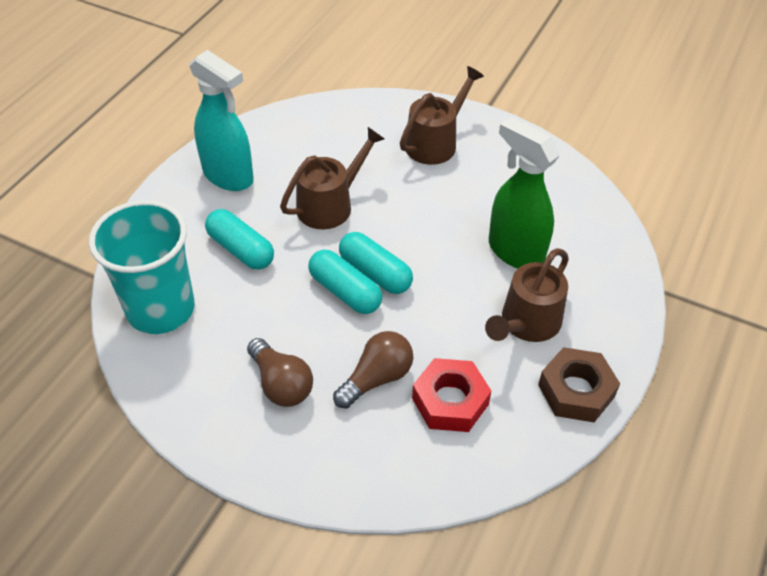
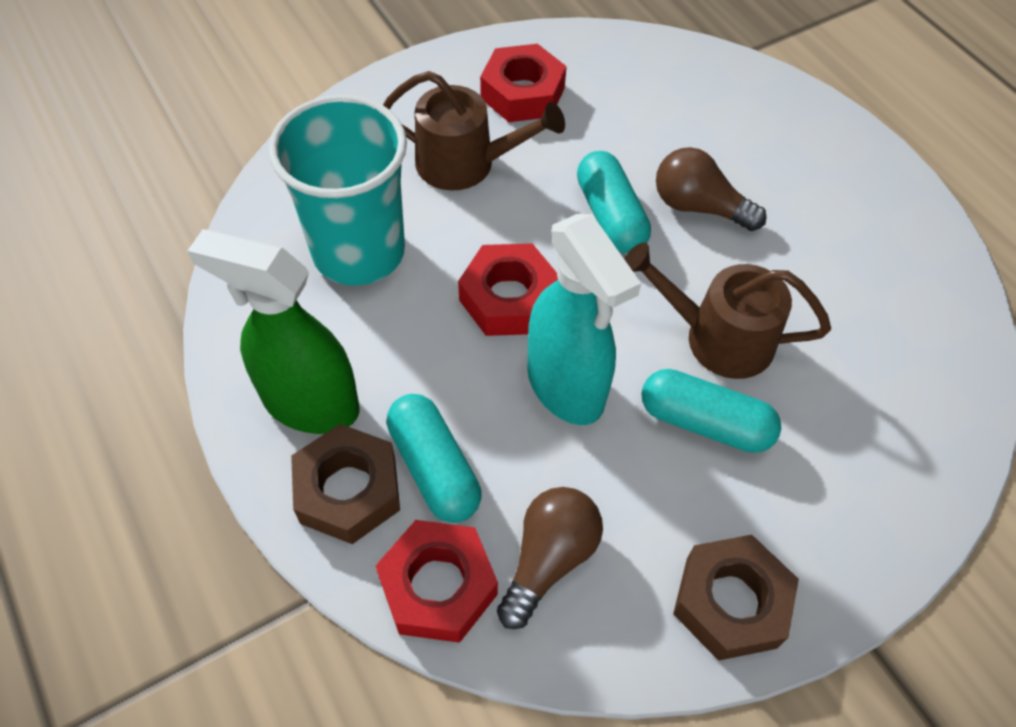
brown nut: [538,347,620,422] = 1 -> [291,424,400,544] [673,535,799,661] = 2
brown watering can: [280,127,385,229] [400,66,484,165] [485,248,569,342] = 3 -> [383,71,565,191] [624,243,831,379] = 2
red nut: [412,358,491,432] = 1 -> [376,520,498,643] [458,243,558,336] [480,44,567,122] = 3

